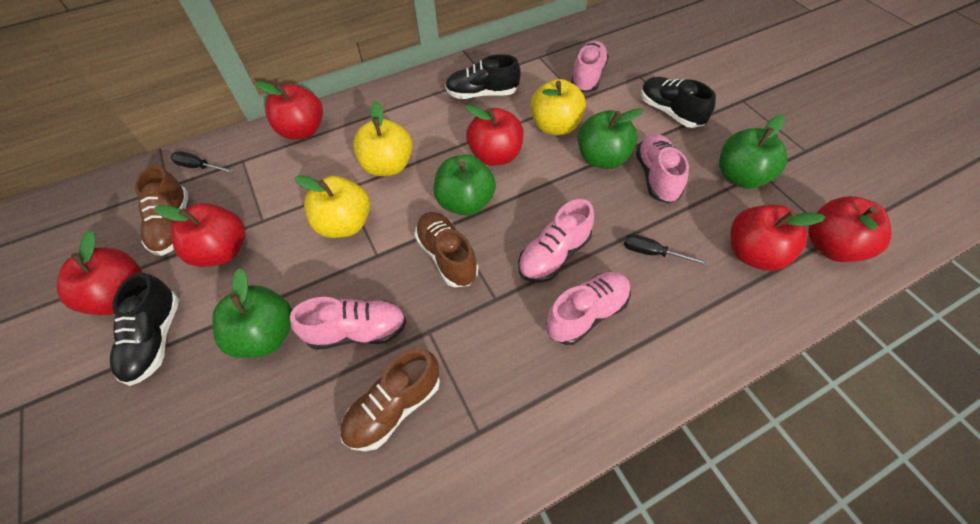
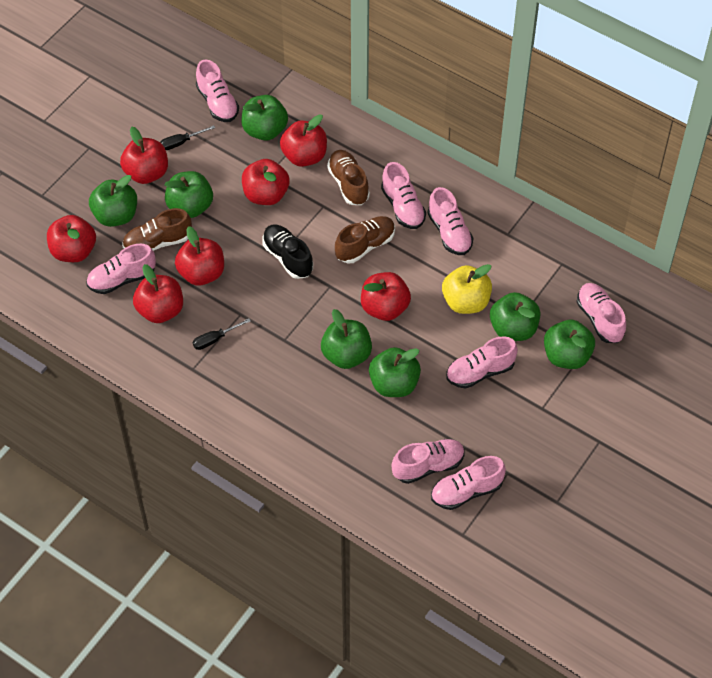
black shoe: [110,273,179,386] [445,54,521,99] [641,77,716,128] = 3 -> [262,225,313,279] = 1
green apple: [212,268,292,358] [434,154,496,216] [578,108,643,169] [719,114,787,189] = 4 -> [89,175,137,227] [165,171,213,218] [241,95,288,140] [321,309,372,369] [369,347,421,397] [490,292,541,341] [544,320,595,369] = 7
pink shoe: [290,297,407,350] [518,199,594,283] [546,272,631,345] [571,41,609,93] [636,134,689,204] = 5 -> [86,244,156,294] [196,59,239,122] [381,162,426,229] [391,439,465,484] [428,187,474,255] [431,456,506,510] [446,336,518,389] [576,283,626,343] = 8
red apple: [57,230,143,315] [154,203,245,267] [255,81,323,140] [466,105,524,166] [731,205,826,271] [808,196,891,262] = 6 -> [47,215,96,262] [120,127,168,184] [133,264,183,323] [175,226,224,286] [242,159,290,205] [280,114,327,167] [361,272,411,321] = 7
yellow apple: [295,175,370,238] [353,101,413,176] [530,79,586,135] = 3 -> [442,264,492,314] = 1

